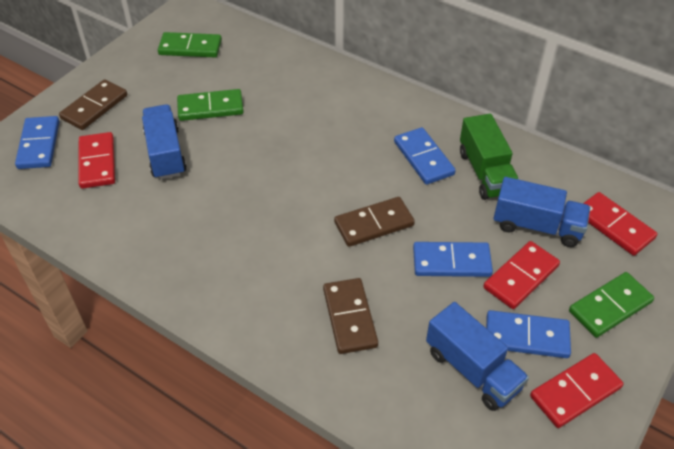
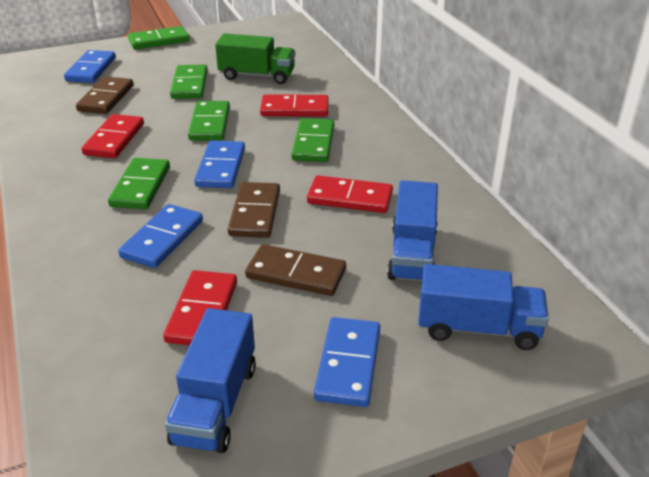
green domino: [158,32,222,57] [177,89,244,121] [569,272,654,338] = 3 -> [108,158,170,209] [128,26,189,50] [170,64,208,99] [188,101,230,141] [291,118,334,162] = 5

